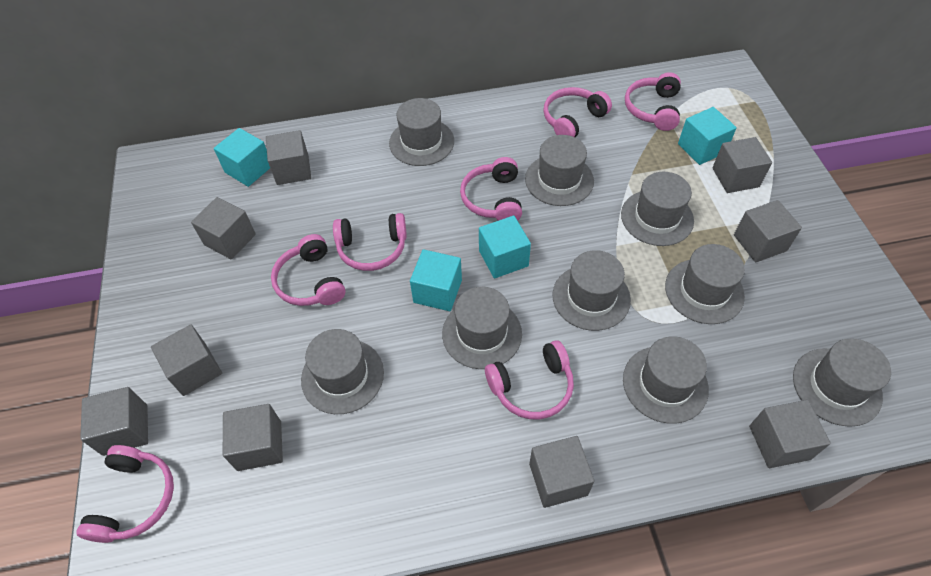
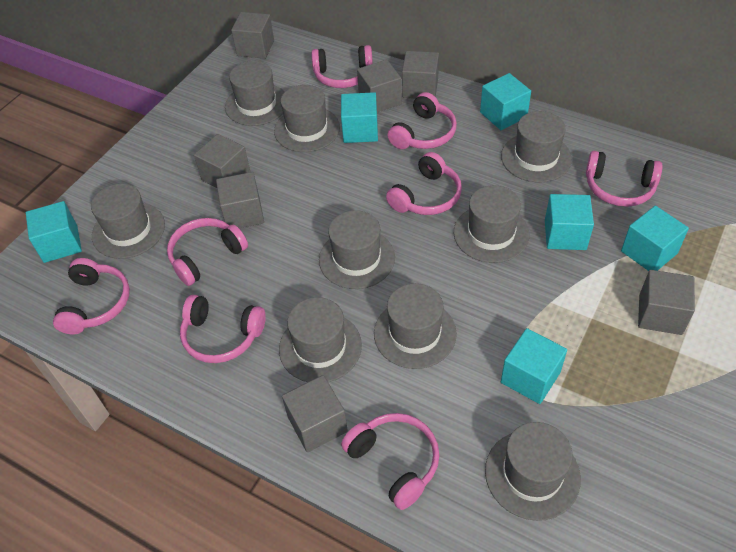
grey cube: [80,387,148,456] [151,325,222,396] [191,197,256,260] [223,404,283,471] [266,130,311,185] [529,436,594,508] [713,137,772,193] [734,200,802,262] [749,400,831,468] = 9 -> [194,134,251,188] [216,172,264,228] [231,12,274,59] [282,375,348,452] [357,59,402,112] [402,51,439,99] [638,270,695,335] = 7
pink headphones: [76,445,174,543] [271,234,346,306] [333,213,407,271] [460,157,522,221] [485,340,574,419] [543,87,612,137] [625,72,681,131] = 7 -> [53,258,130,335] [167,218,248,286] [180,295,266,363] [311,45,373,88] [341,413,439,510] [386,152,462,215] [388,92,457,149] [586,151,663,207] = 8
turquoise cube: [214,128,270,187] [410,249,462,311] [479,216,531,278] [678,107,737,165] = 4 -> [26,201,82,263] [341,92,378,143] [480,73,531,130] [501,328,567,404] [545,194,594,250] [621,206,689,271] = 6

